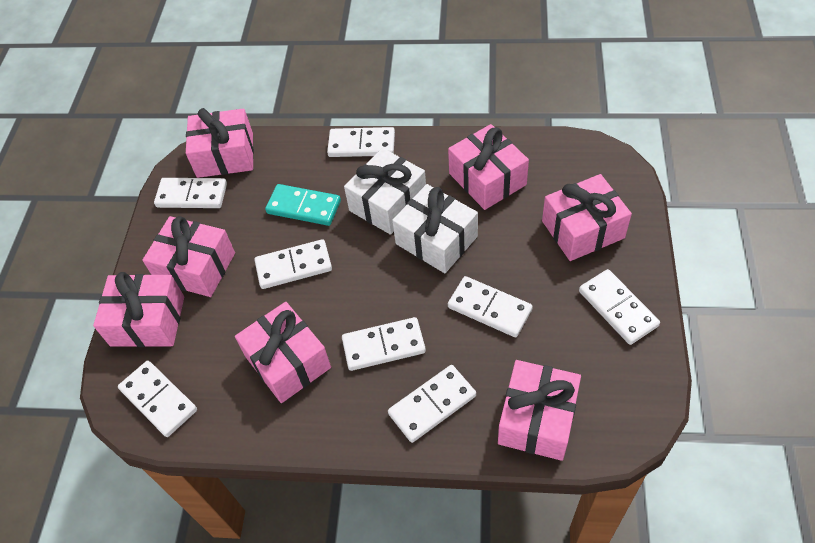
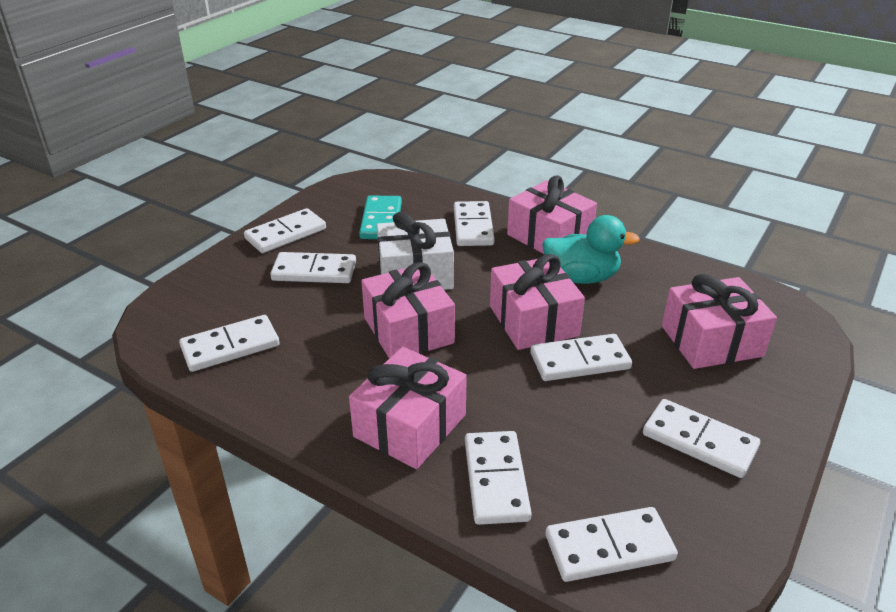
pink gift: [93,272,184,347] [142,216,235,297] [186,108,254,178] [235,302,331,403] [448,124,529,210] [498,360,581,461] [542,174,632,261] = 7 -> [349,347,467,469] [361,262,455,358] [490,254,585,350] [507,175,597,254] [662,274,777,369] = 5
turquoise duck: none = 0 -> [542,215,640,284] = 1
white gift: [344,148,426,235] [392,184,478,273] = 2 -> [377,212,454,290] = 1

